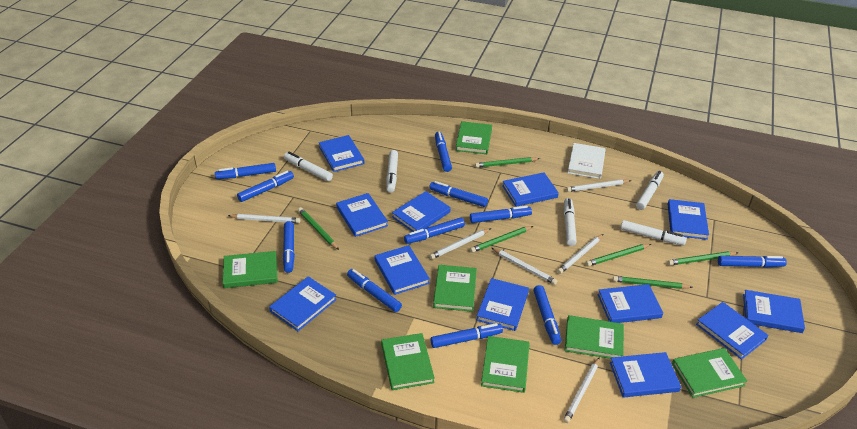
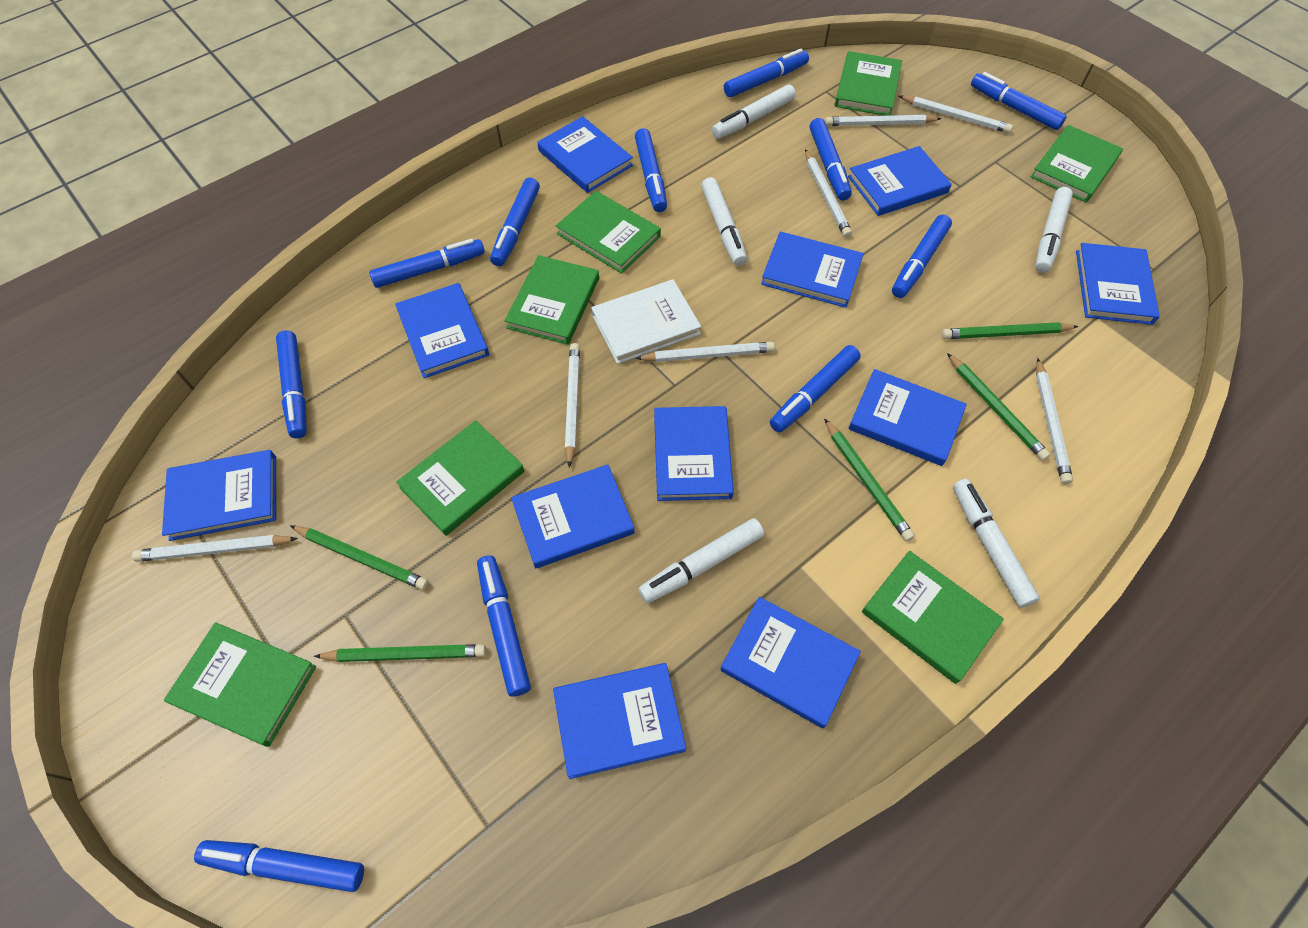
blue book: [269,276,337,331] [319,135,364,172] [336,193,388,237] [375,245,430,295] [392,191,451,232] [476,278,529,331] [502,172,559,207] [597,284,663,323] [610,352,681,397] [668,199,709,240] [696,302,769,360] [743,290,805,333] = 12 -> [162,450,276,541] [395,283,489,378] [511,464,635,568] [537,116,633,193] [553,663,686,779] [654,406,734,501] [720,597,861,728] [761,232,864,308] [848,146,952,216] [848,369,967,466] [1076,243,1160,325] = 11
green pencil: [298,207,339,250] [470,226,533,253] [475,157,540,168] [586,244,651,266] [613,276,692,289] [668,251,739,265] = 6 -> [290,525,429,590] [314,644,486,662] [824,418,915,541] [942,322,1079,339] [947,353,1051,461] = 5
white pencil: [228,214,300,223] [429,228,491,259] [492,248,557,285] [557,234,603,274] [563,357,600,423] [566,179,632,192] = 6 -> [132,535,298,562] [565,343,580,468] [635,342,775,362] [805,149,852,238] [825,115,942,126] [899,95,1013,133] [1036,358,1073,484] = 7

